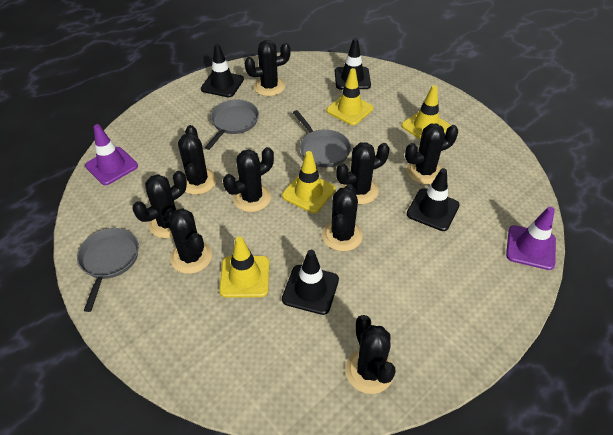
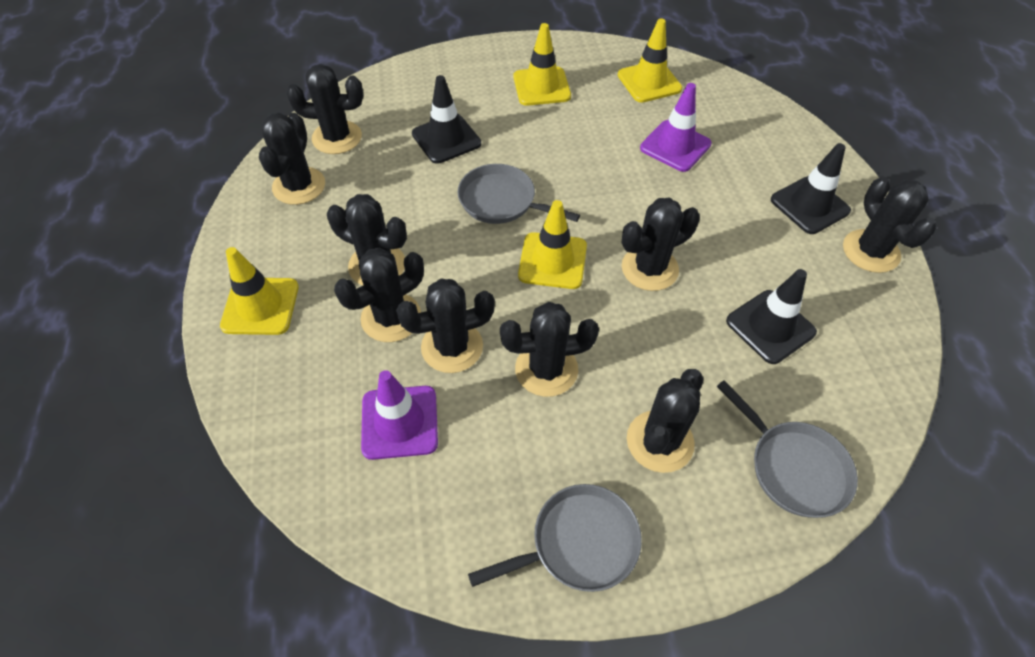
black traffic cone: [201,43,244,97] [282,250,339,315] [335,38,371,90] [407,168,460,231] = 4 -> [412,75,481,164] [726,269,817,364] [771,143,851,234] = 3

